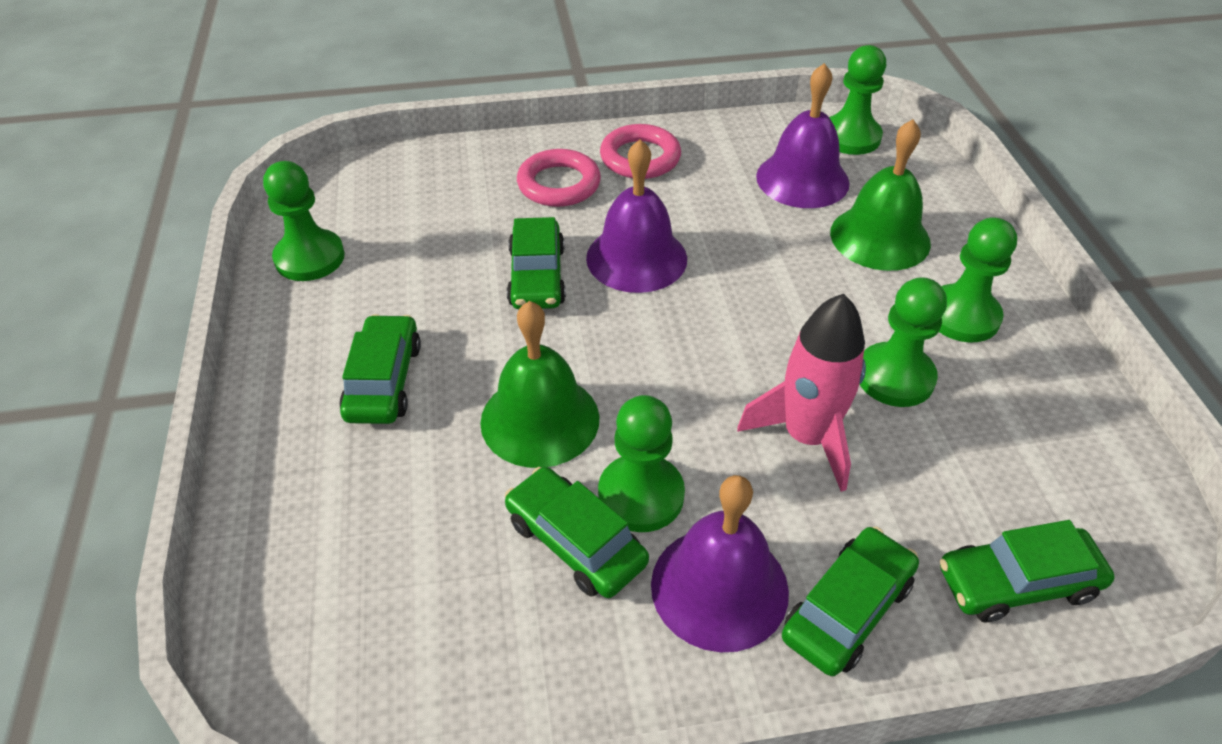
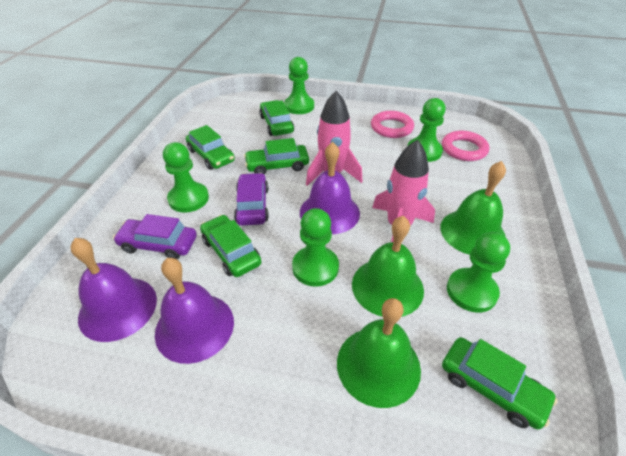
green bell: [480,301,599,468] [830,119,931,271] = 2 -> [337,298,421,408] [352,216,424,317] [440,161,506,255] = 3
pink rocket: [737,294,866,492] = 1 -> [306,91,362,186] [372,139,435,242] = 2
purple car: none = 0 -> [113,214,197,259] [234,173,269,226] = 2

